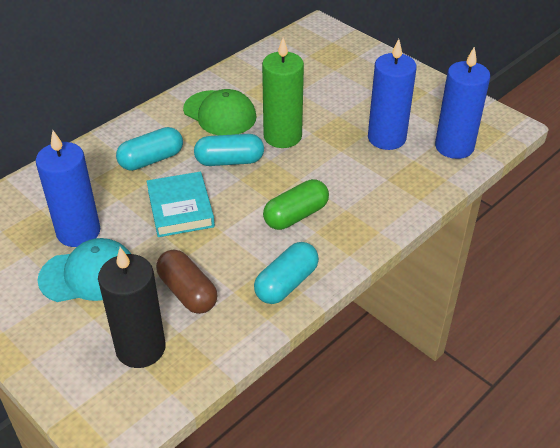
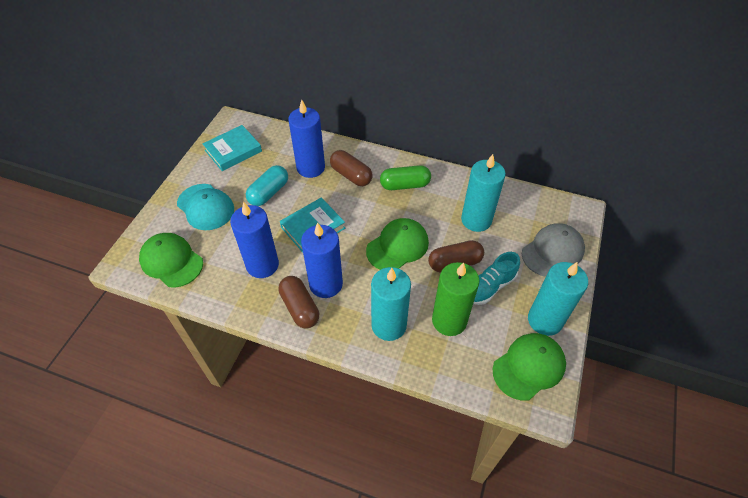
black candle: [98,247,166,368] = 1 -> none = 0
brown capsule: [156,249,217,314] = 1 -> [279,276,319,329] [330,150,373,186] [428,240,484,272] = 3
green cap: [183,89,256,135] = 1 -> [139,233,203,288] [366,218,429,270] [493,333,566,401] = 3
grey cap: none = 0 -> [522,223,585,277] = 1
turquoise book: [147,172,215,237] = 1 -> [202,125,262,171] [280,198,345,252] = 2
turquoise candle: none = 0 -> [371,267,411,341] [461,154,506,232] [528,262,588,336] = 3
turquoise capsule: [116,127,183,171] [194,134,264,166] [254,242,319,304] = 3 -> [246,165,288,206] = 1
turquoise shoe: none = 0 -> [473,252,520,305] = 1

